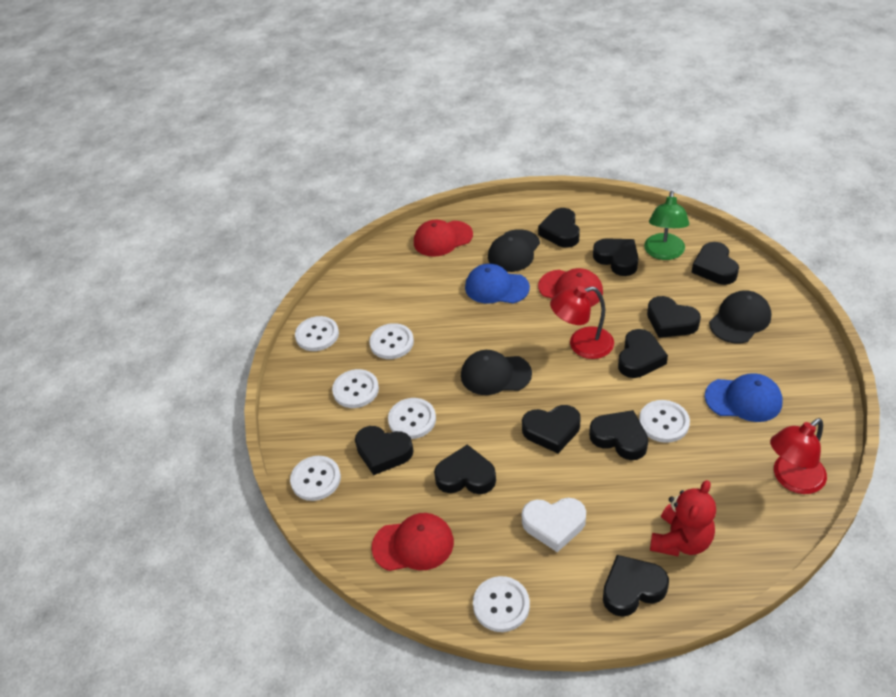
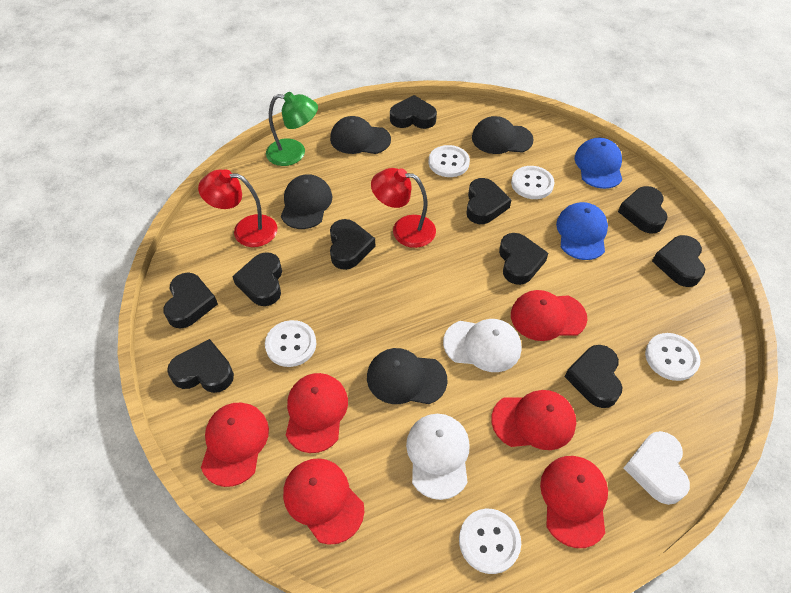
black cap: [461,350,532,395] [488,229,540,272] [709,290,771,343] = 3 -> [281,174,333,229] [330,116,391,154] [367,348,447,404] [472,116,534,154] = 4
red cap: [371,513,454,571] [414,219,473,257] [538,268,603,307] = 3 -> [201,403,269,487] [283,458,364,545] [286,373,348,453] [491,390,576,450] [511,290,587,341] [540,456,608,548] = 6
red teddy bear: [650,480,716,556] = 1 -> none = 0
white button: [290,456,341,501] [295,316,339,351] [332,369,379,408] [369,323,414,359] [388,398,436,439] [473,576,530,632] [639,400,690,443] = 7 -> [265,320,316,367] [429,145,470,177] [459,509,521,574] [511,166,555,199] [645,333,700,381] = 5
white cap: none = 0 -> [406,414,470,500] [443,319,522,372] = 2

